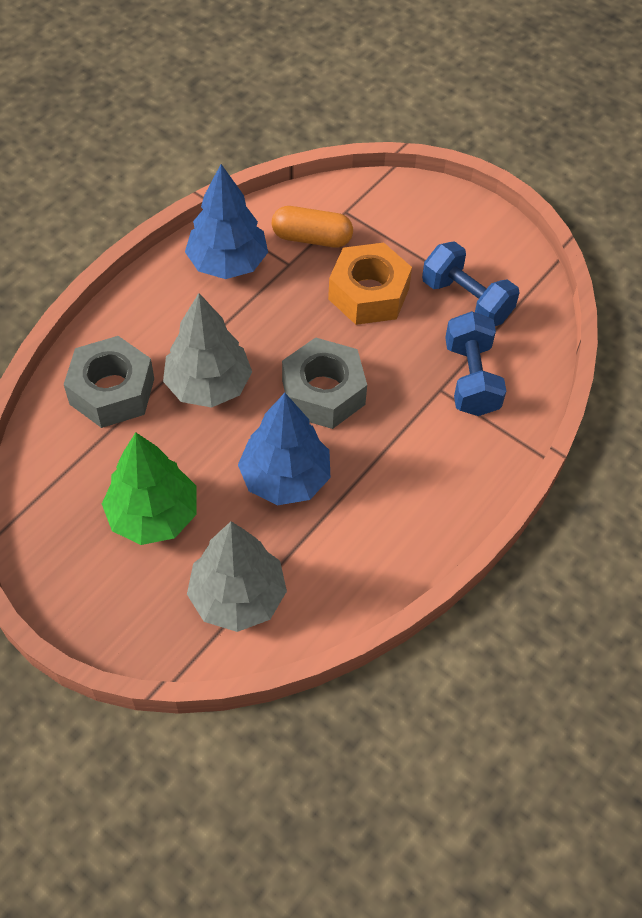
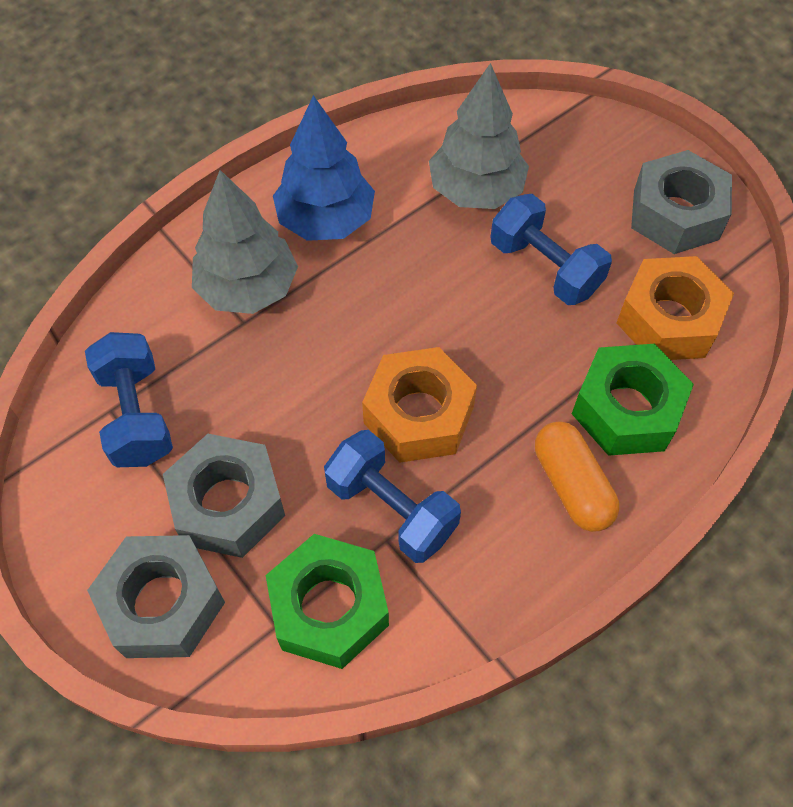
blue dumbbell: [422,241,519,326] [445,311,506,416] = 2 -> [85,332,173,467] [324,430,461,563] [490,194,612,305] = 3
blue tree: [185,164,268,279] [238,393,331,505] = 2 -> [273,95,375,241] = 1
green nut: none = 0 -> [266,534,389,669] [572,344,694,456] = 2
green tree: [102,432,196,545] = 1 -> none = 0
grey nut: [64,336,154,428] [282,337,367,429] = 2 -> [87,535,225,658] [163,434,285,558] [631,150,732,254] = 3
orange nut: [328,243,412,325] = 1 -> [362,347,477,463] [617,256,734,360] = 2

